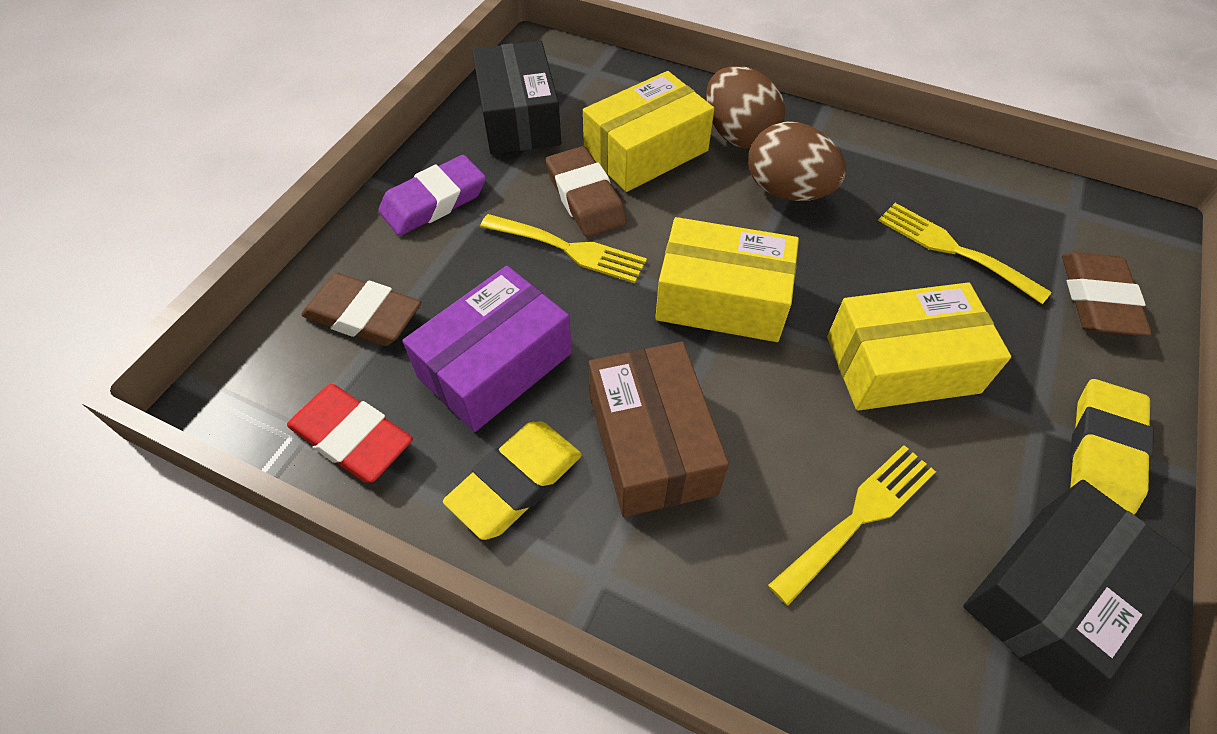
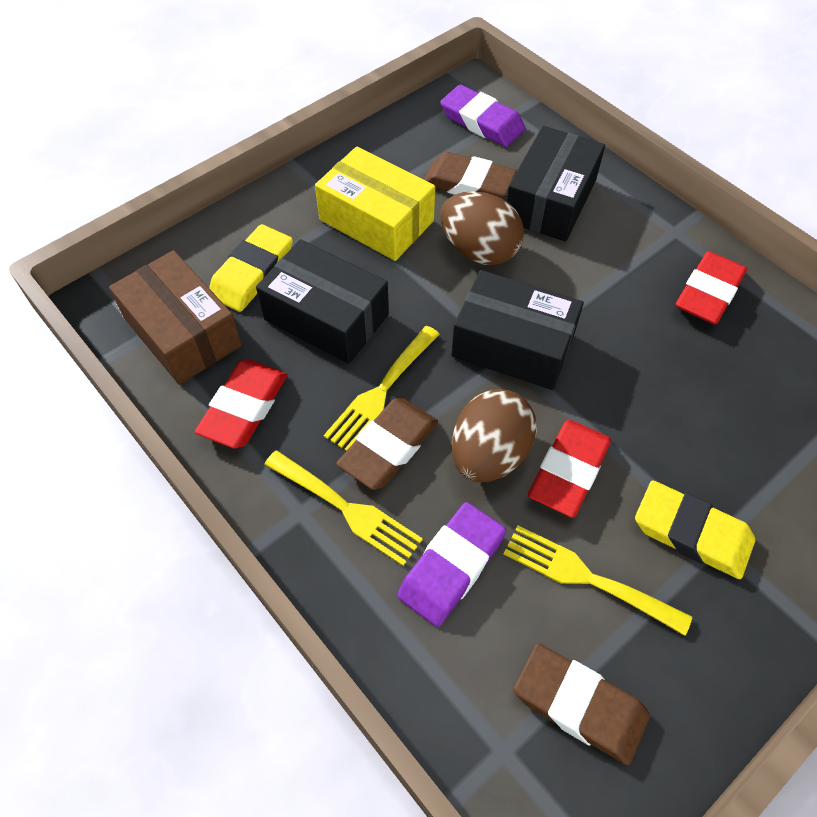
black box: [472,41,561,155] [963,480,1192,694] = 2 -> [256,239,389,364] [451,270,584,390] [507,126,605,241] = 3
purple box: [402,266,572,432] = 1 -> none = 0
purple eraser: [378,155,486,236] = 1 -> [397,502,506,627] [440,85,525,147] = 2
red eraser: [287,384,413,483] = 1 -> [195,360,287,449] [528,420,611,518] [676,251,747,324] = 3
yellow box: [583,71,714,192] [655,217,799,342] [827,283,1011,411] = 3 -> [315,146,435,261] = 1

